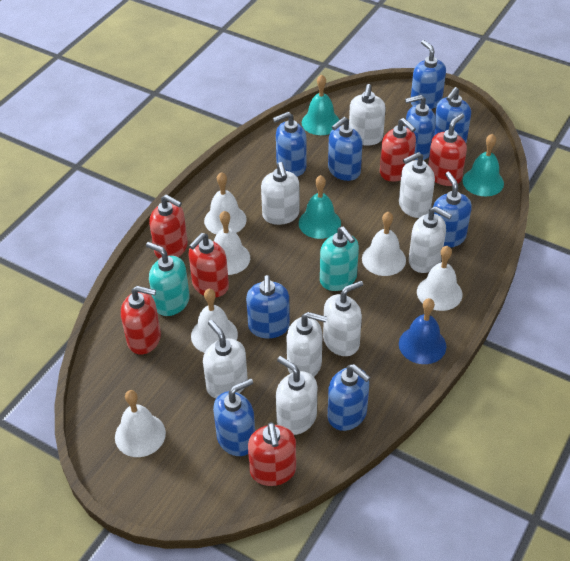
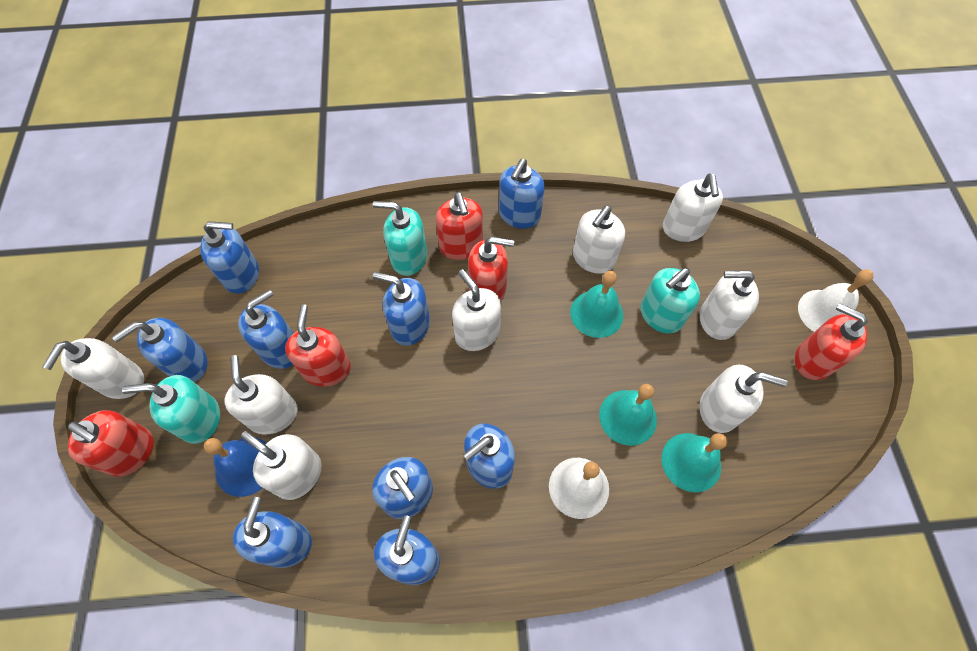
red soap dispenser: [121,286,161,354] [149,194,188,259] [188,233,229,298] [248,422,296,486] [380,118,416,182] [428,113,467,186] = 6 -> [68,410,154,477] [285,304,351,387] [435,192,483,260] [468,237,514,301] [795,303,867,380] = 5
turquoise soap dispenser: [146,242,190,316] [320,226,359,291] = 2 -> [122,375,220,444] [373,201,427,276] [641,268,700,333] = 3
white bell: [115,390,166,457] [191,289,238,353] [204,172,247,234] [214,211,250,275] [362,212,406,276] [417,246,462,311] = 6 -> [549,458,609,519] [798,270,874,332] = 2

